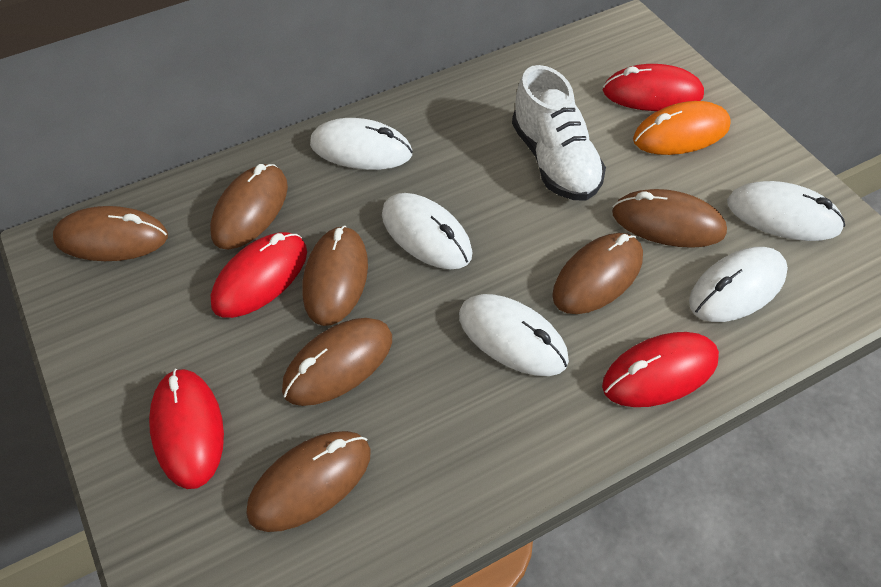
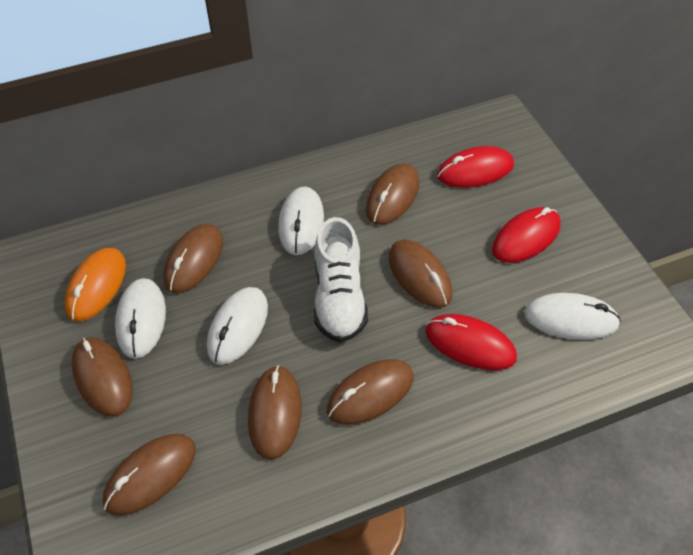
red mouse: [149,368,224,489] [211,232,307,318] [602,332,719,407] [603,64,704,111] = 4 -> [425,314,517,370] [437,146,514,188] [492,207,561,263] = 3
white mouse: [310,118,412,170] [382,193,472,269] [459,294,569,376] [689,247,788,322] [727,181,845,241] = 5 -> [115,278,166,359] [207,287,268,365] [278,187,324,255] [524,293,621,340] = 4

